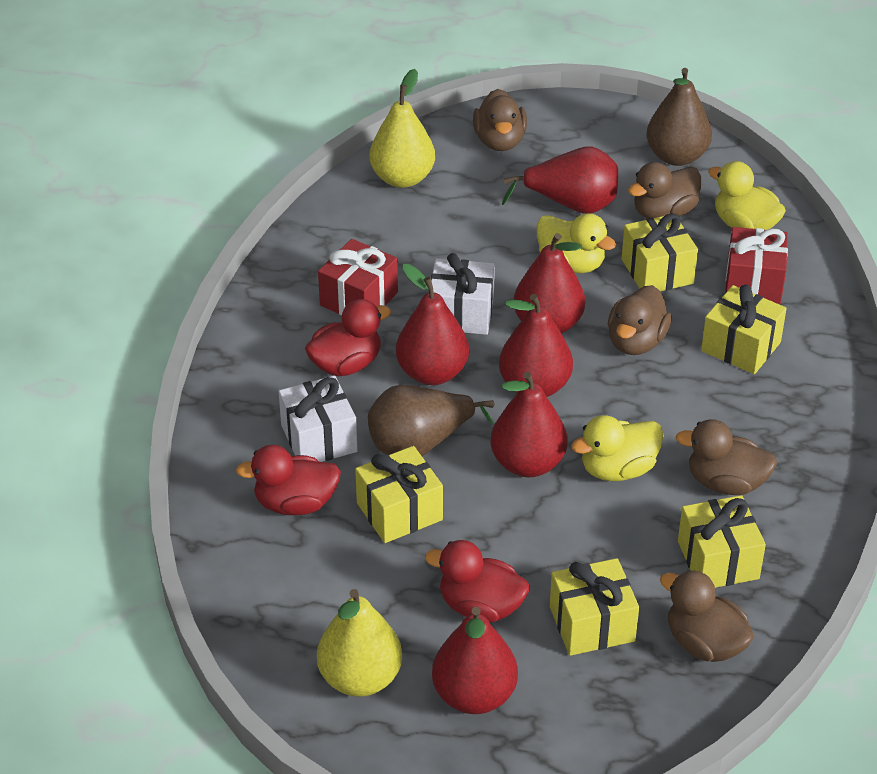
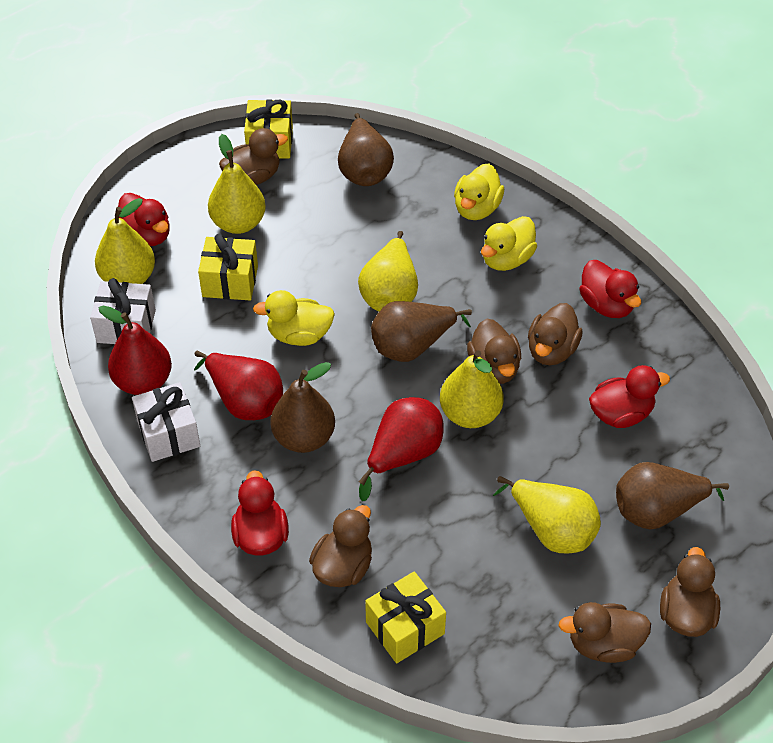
brown duck: [473,89,527,151] [608,285,672,355] [628,162,702,219] [660,570,754,662] [676,419,777,495] = 5 -> [219,128,288,185] [309,505,372,587] [467,319,521,384] [528,303,583,365] [558,602,651,663] [660,547,720,637] = 6
brown pear: [368,385,495,456] [646,68,712,166] = 2 -> [271,362,335,453] [338,113,394,186] [371,301,472,362] [616,462,729,529] = 4
red duck: [236,445,341,515] [305,299,391,376] [425,540,529,622] = 3 -> [118,193,170,246] [231,470,289,556] [580,260,641,318] [589,365,670,428] = 4
red gift: [318,239,398,316] [725,227,788,304] = 2 -> none = 0
red pear: [396,264,469,385] [432,607,518,714] [491,372,568,477] [499,294,573,397] [502,147,618,214] [514,233,585,334] = 6 -> [98,306,172,395] [194,350,283,420] [359,397,444,501] = 3
yellow gift: [355,446,443,543] [550,558,639,656] [622,213,698,291] [678,495,766,588] [701,284,787,374] = 5 -> [198,233,258,301] [244,99,293,159] [365,571,446,663] = 3
yellow pear: [317,589,402,697] [370,69,435,188] = 2 -> [95,198,155,284] [208,134,266,234] [358,231,418,311] [440,350,504,428] [493,476,601,554] = 5

